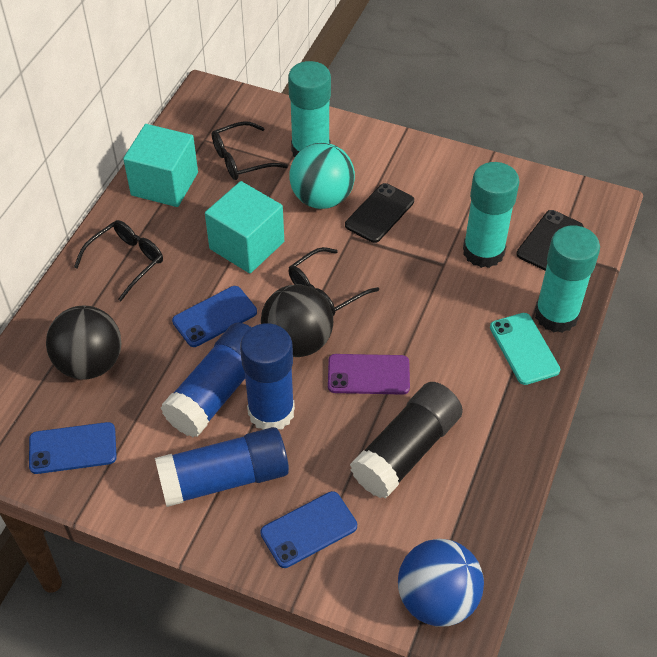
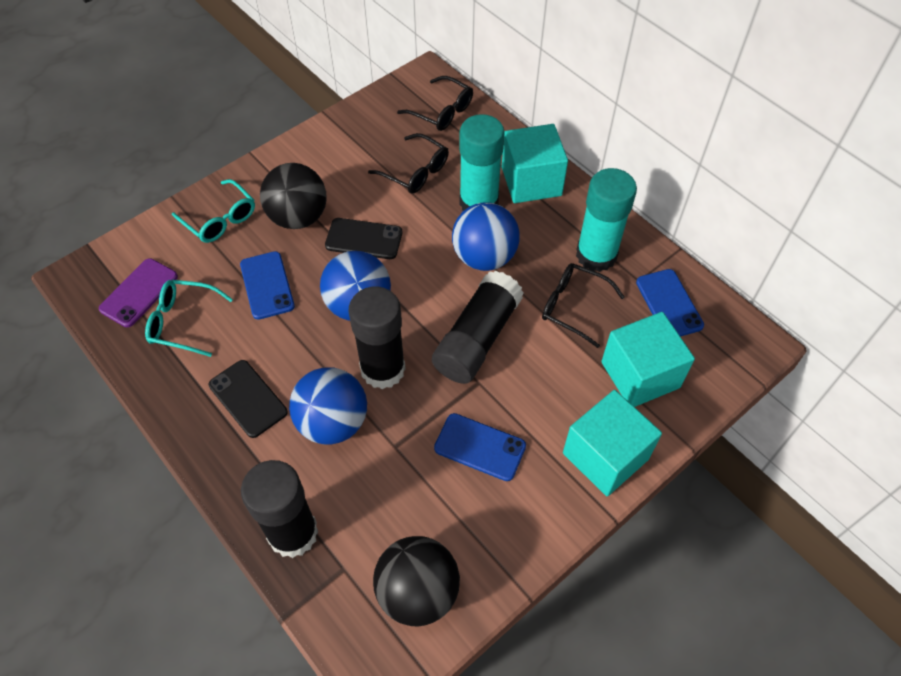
black glue stick: [350,382,463,499] = 1 -> [241,460,318,558] [348,287,406,389] [432,271,524,384] = 3
blue ball: [398,539,484,627] = 1 -> [289,367,367,445] [320,251,391,321] [452,202,520,271] = 3
blue glue stick: [155,427,289,507] [161,323,252,437] [240,323,295,430] = 3 -> none = 0
turquoise ball: [289,143,355,209] = 1 -> none = 0
turquoise cube: [123,124,198,207] [205,181,284,273] = 2 -> [502,124,568,203] [563,390,662,496] [601,312,695,407] = 3
turquoise glasses: none = 0 -> [145,280,233,357] [172,179,255,243] = 2
turquoise glue stick: [288,61,331,157] [463,162,519,268] [535,226,600,333] = 3 -> [459,114,505,211] [576,168,637,272] = 2
turquoise phone: [490,313,560,385] = 1 -> none = 0

